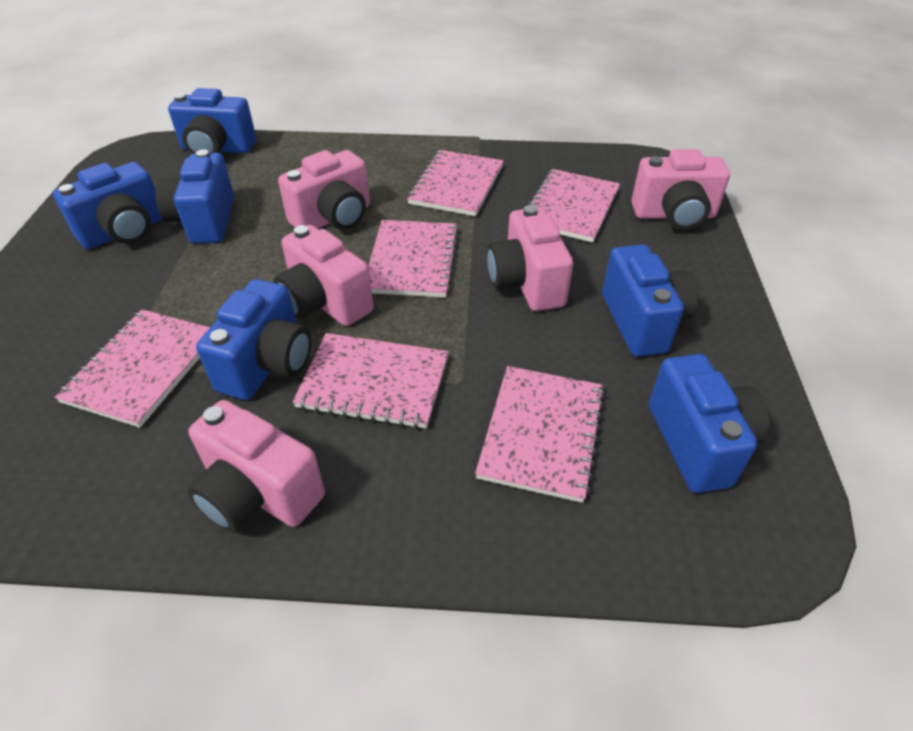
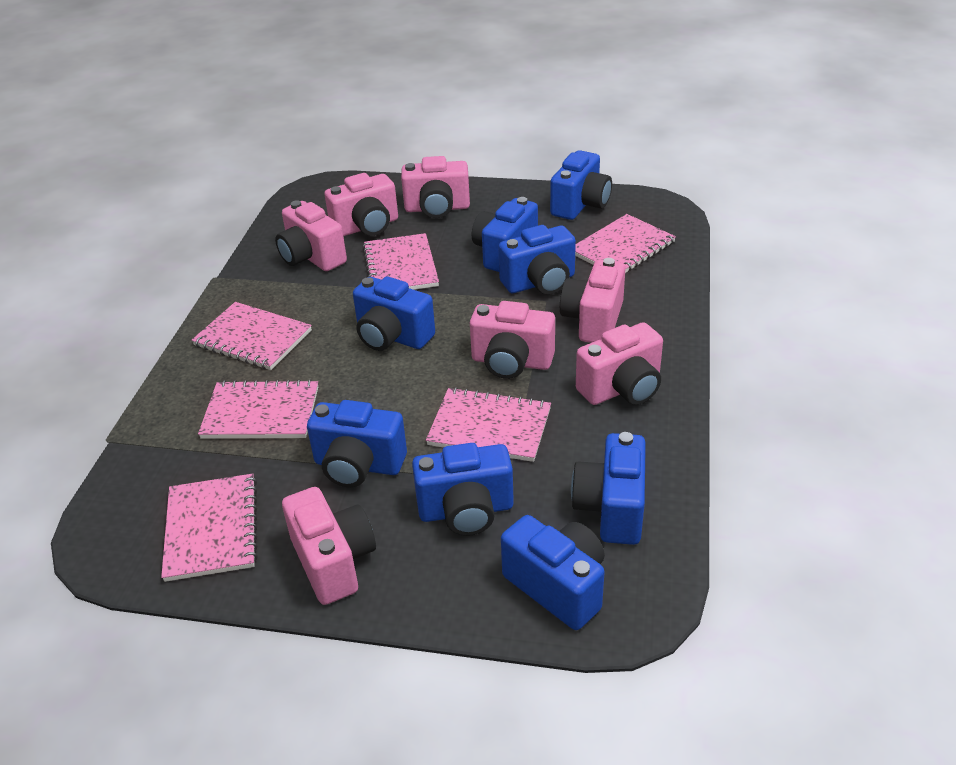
blue camera: [53,162,162,249] [155,149,234,244] [168,88,256,154] [196,279,311,400] [602,244,699,357] [649,354,770,493] = 6 -> [307,400,407,487] [353,276,435,351] [412,443,514,536] [472,197,538,272] [498,225,576,295] [501,515,605,630] [550,150,612,220] [571,432,646,545] = 8
pink camera: [188,400,325,532] [274,225,373,326] [278,150,370,230] [487,205,573,311] [631,149,730,230] = 5 -> [275,200,347,271] [282,487,376,605] [324,173,398,236] [401,156,470,218] [470,301,555,379] [560,258,626,343] [576,322,663,405] = 7

